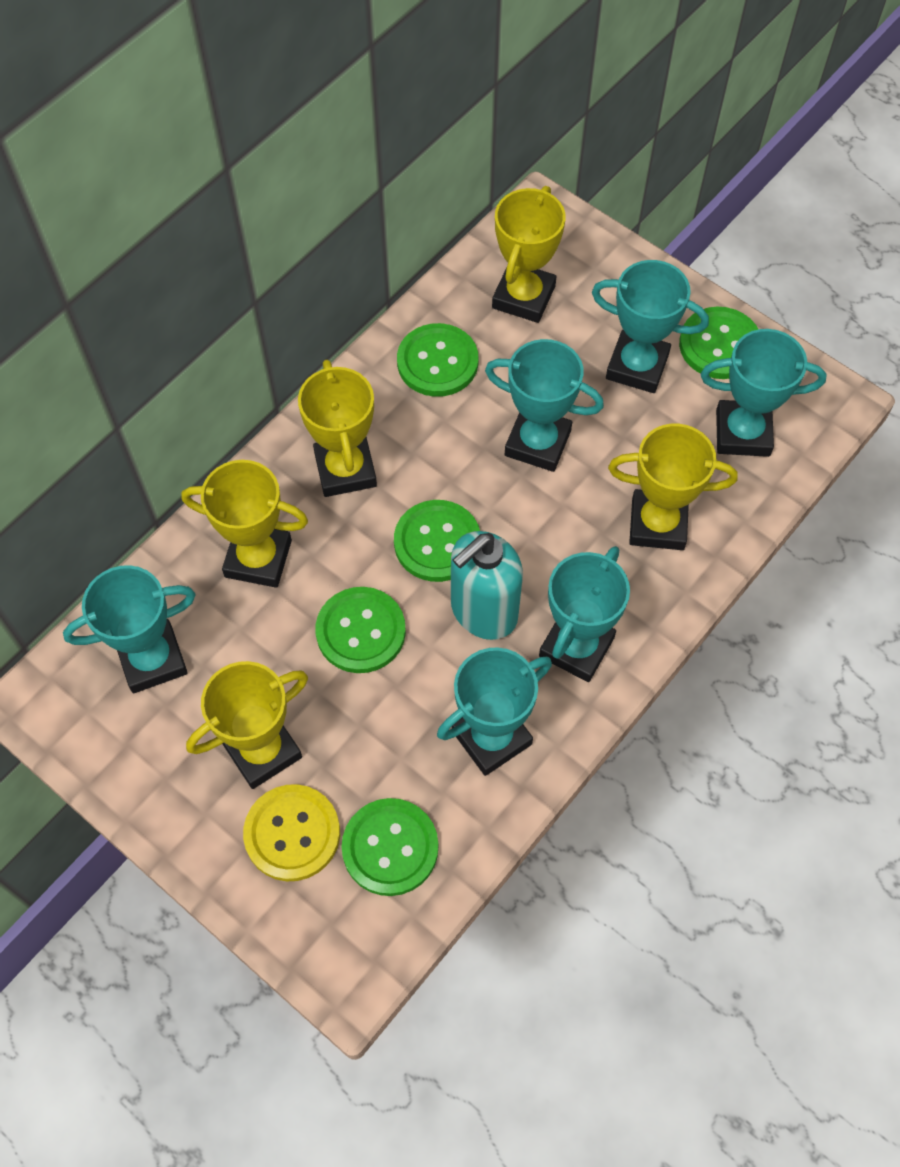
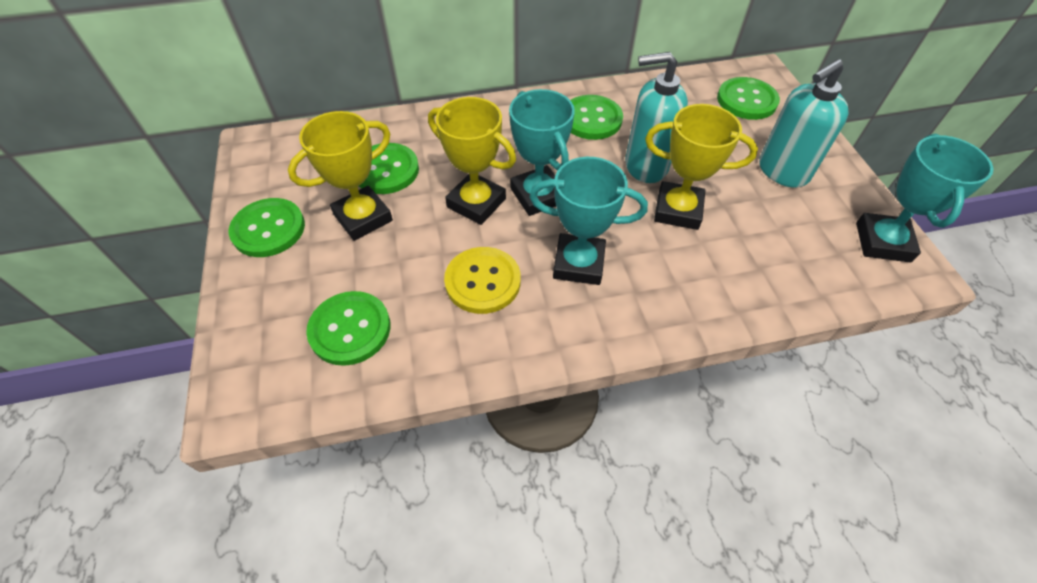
turquoise soap dispenser: [451,531,523,640] = 1 -> [625,52,688,183] [759,59,849,188] = 2
turquoise trophy: [63,565,196,693] [437,648,552,776] [485,339,604,472] [539,546,630,682] [592,260,709,393] [701,329,827,457] = 6 -> [509,89,575,216] [529,157,648,285] [856,134,993,263] = 3
yellow trophy: [181,460,308,588] [186,661,308,789] [298,360,377,497] [492,186,566,323] [608,424,738,550] = 5 -> [288,111,393,241] [428,97,516,225] [645,104,758,230] = 3

